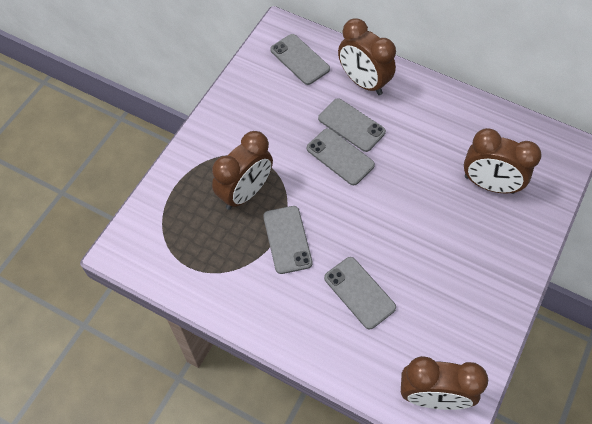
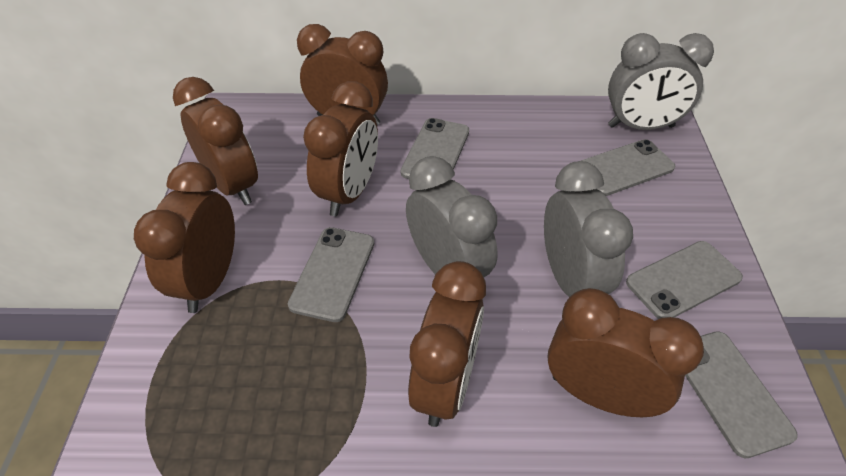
brown clock: [212,131,273,210] [338,18,396,95] [401,356,488,410] [464,128,542,194] = 4 -> [134,162,235,313] [173,77,258,205] [297,24,388,125] [303,81,378,216] [408,261,486,427] [547,288,704,417] = 6
grey clock: none = 0 -> [406,156,498,277] [544,161,633,297] [608,33,714,130] = 3

